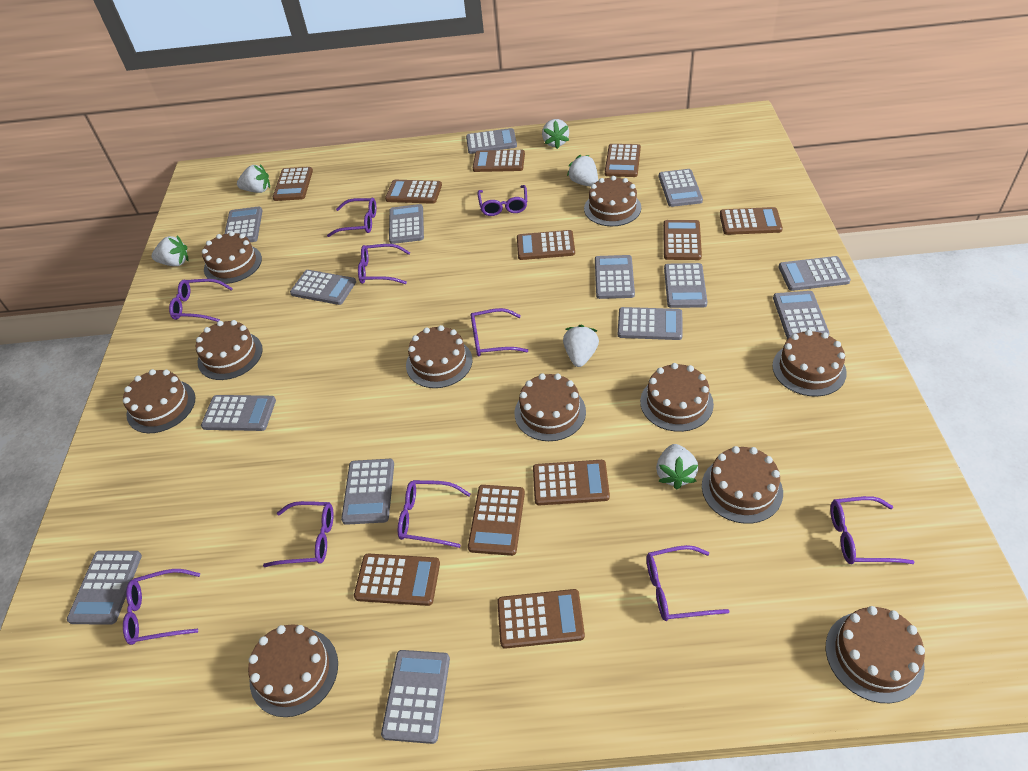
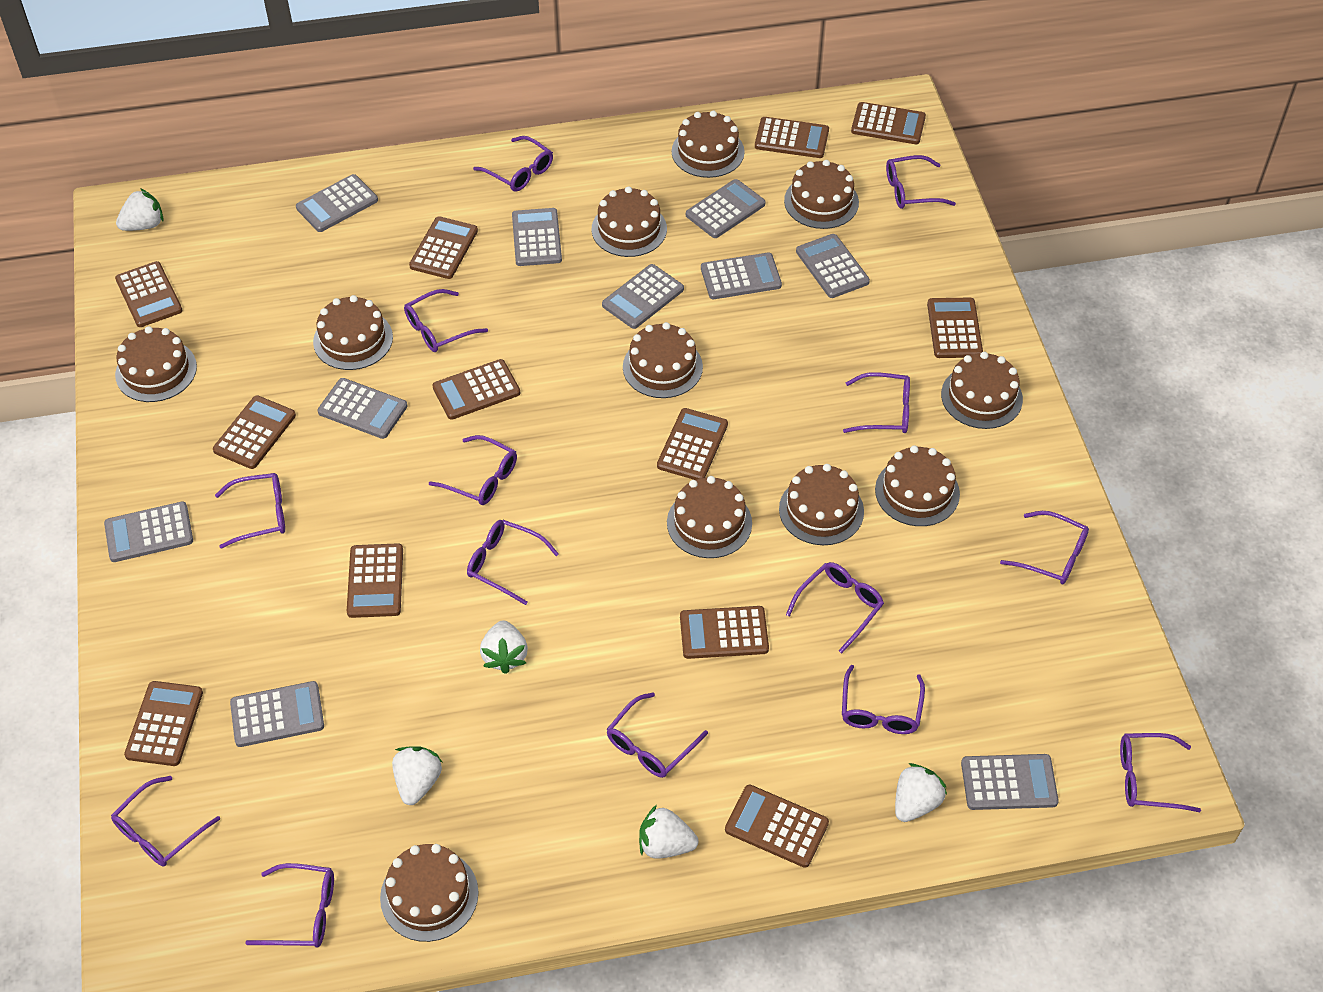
brown calculator: [273,167,313,201] [354,553,440,606] [385,180,442,204] [468,485,525,556] [473,150,525,172] [497,589,585,649] [517,230,575,260] [533,460,610,505] [605,144,641,177] [663,220,702,260] [720,207,783,235] = 11 -> [115,261,183,327] [124,681,203,766] [213,395,296,469] [347,543,403,618] [409,216,478,279] [433,359,520,420] [657,408,728,480] [680,606,769,659] [725,785,829,868] [755,117,829,158] [851,102,926,144] [927,298,983,358] = 12
grey calculator: [67,551,142,625] [201,395,276,431] [224,206,262,242] [290,270,356,305] [341,459,394,525] [381,650,450,744] [389,204,424,244] [466,128,517,154] [595,255,635,299] [618,307,683,340] [659,169,703,207] [664,263,707,308] [773,291,829,339] [779,256,851,291] = 14 -> [104,502,193,562] [230,681,324,747] [296,174,378,232] [317,378,408,439] [512,208,562,266] [602,264,684,329] [686,179,766,238] [701,253,782,299] [796,234,870,298] [961,754,1059,810] = 10
purple glasses: [123,569,201,645] [169,279,233,322] [263,501,334,567] [327,198,376,237] [358,244,410,284] [398,480,471,548] [470,308,528,357] [477,185,527,216] [646,545,730,621] [830,496,915,564] = 10 -> [111,776,220,867] [215,473,285,548] [245,863,334,948] [404,289,488,352] [429,435,517,505] [467,520,559,605] [473,136,553,192] [607,693,708,778] [786,562,884,653] [842,665,925,734] [843,372,910,433] [886,155,956,209] [1000,511,1089,584] [1120,733,1201,812] = 14
white strawberry: [152,235,188,266] [237,164,270,193] [542,119,569,149] [563,325,599,367] [567,155,598,187] [656,444,698,489] = 6 -> [116,188,163,231] [392,746,442,805] [480,620,528,674] [639,805,698,859] [895,763,947,822] = 5

